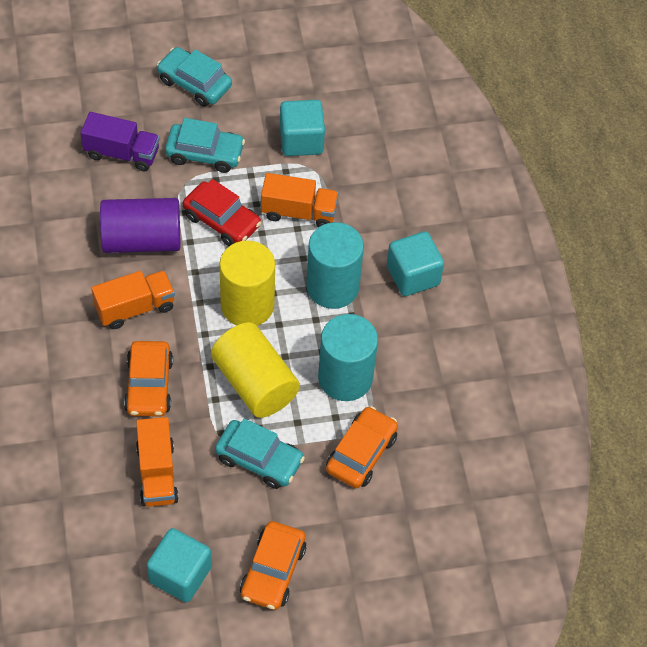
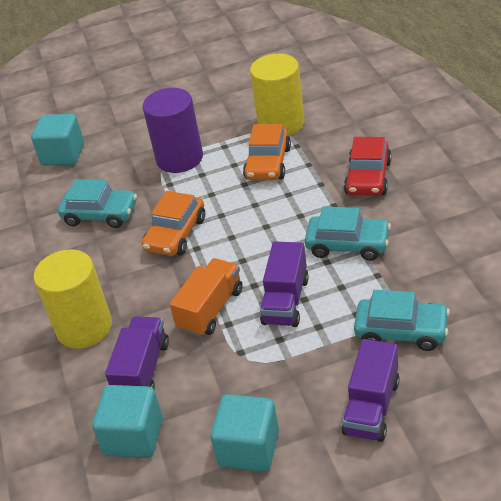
orange car: [124,341,173,416] [240,521,306,610] [326,406,398,488] = 3 -> [142,191,205,256] [243,124,291,180] = 2
orange truck: [91,270,175,329] [136,417,179,507] [261,173,339,227] = 3 -> [170,258,243,337] = 1
purple truck: [81,112,160,172] = 1 -> [105,316,169,389] [260,241,309,327] [341,339,400,442] = 3
turquoise cylinder: [306,222,364,309] [318,314,378,401] = 2 -> none = 0

